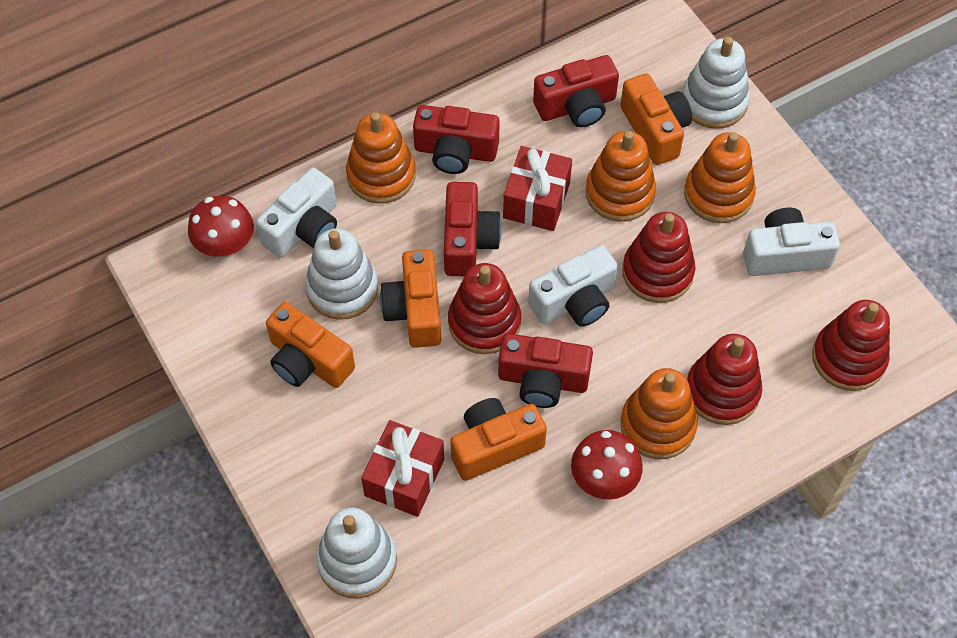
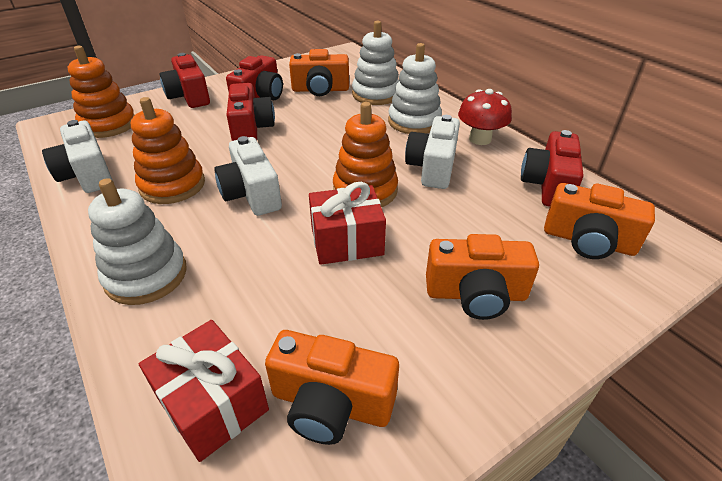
orange stacking toy: [346,112,416,204] [585,131,656,222] [620,368,698,459] [684,132,756,223] = 4 -> [68,46,135,138] [131,97,205,204] [333,102,398,207] = 3
red mushroom: [188,196,254,258] [571,430,643,500] = 2 -> [458,89,512,145] = 1
red stacking toy: [448,263,521,354] [622,212,695,303] [687,334,762,425] [812,300,890,391] = 4 -> none = 0

